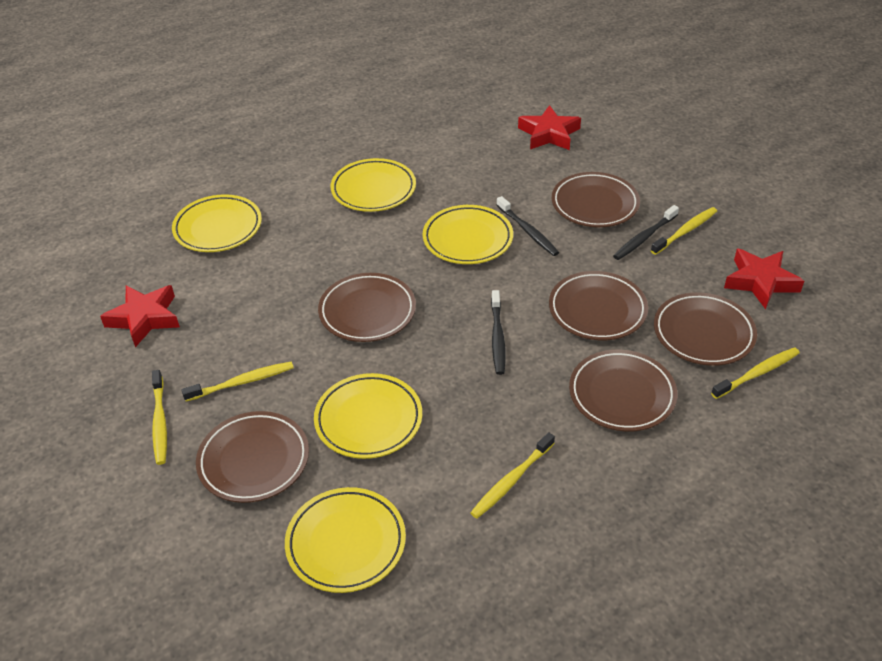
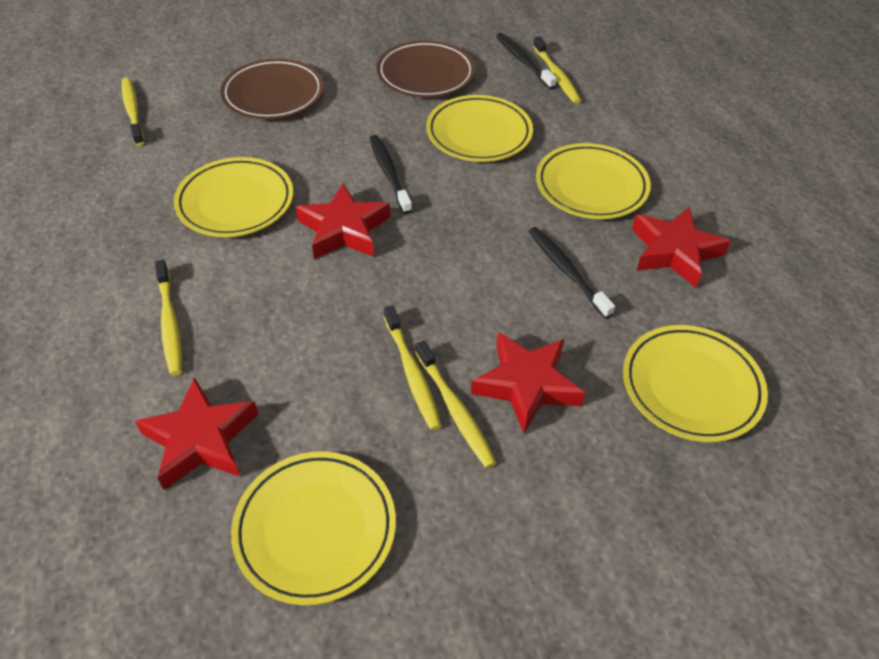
brown plate: [196,411,309,503] [318,273,416,342] [549,271,648,340] [552,172,640,227] [569,349,677,432] [654,292,757,366] = 6 -> [220,59,324,119] [377,40,475,98] = 2
red star: [100,285,180,347] [518,105,581,150] [724,249,804,309] = 3 -> [135,377,258,490] [296,183,390,259] [471,332,585,434] [632,207,731,288] = 4

